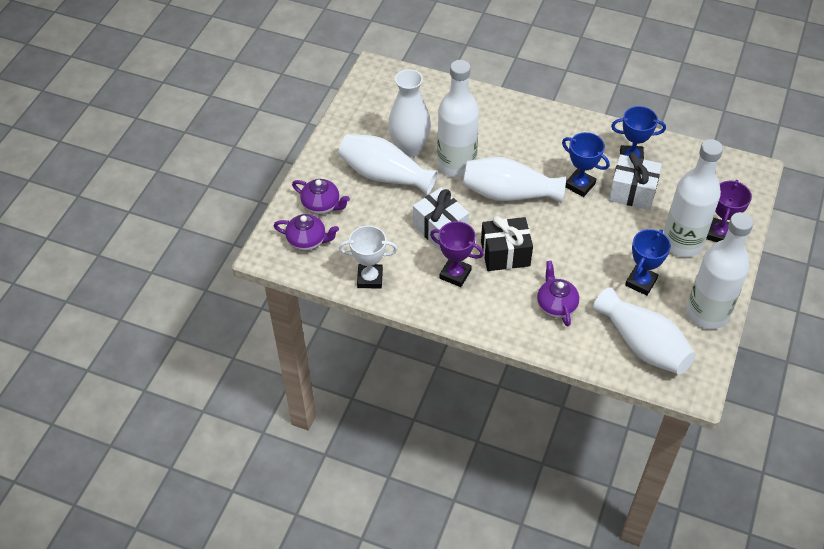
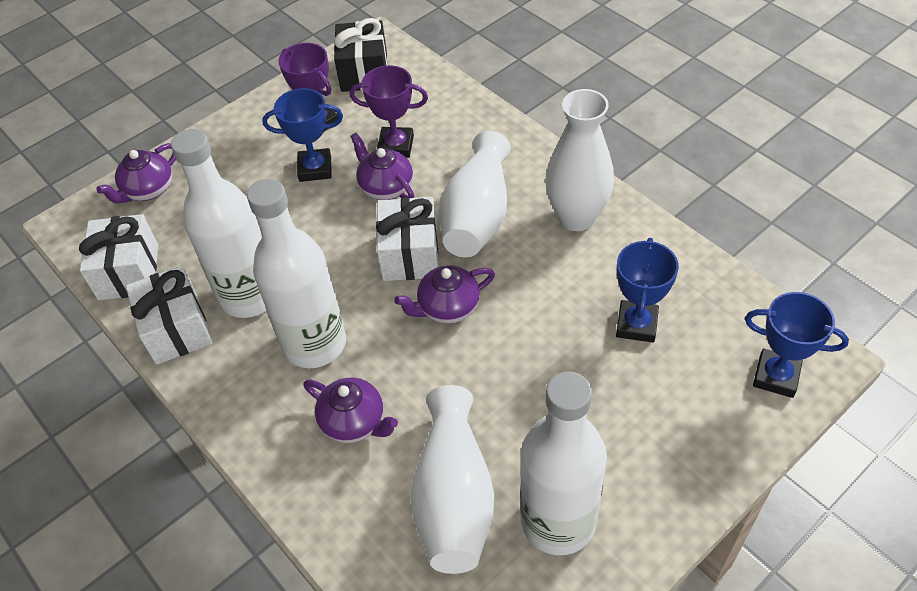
purple teapot: [274,214,339,251] [292,179,350,214] [537,261,579,326] = 3 -> [97,143,176,204] [303,378,398,443] [350,133,414,200] [394,265,495,324] = 4
white gift: [413,188,469,251] [609,152,662,210] = 2 -> [79,214,158,300] [126,266,213,365] [376,197,438,281] = 3
white trophy: [339,226,398,289] = 1 -> none = 0
white vase: [338,134,438,195] [388,69,431,158] [462,157,566,203] [593,287,696,374] = 4 -> [411,385,494,574] [439,131,511,257] [545,89,614,231] = 3

